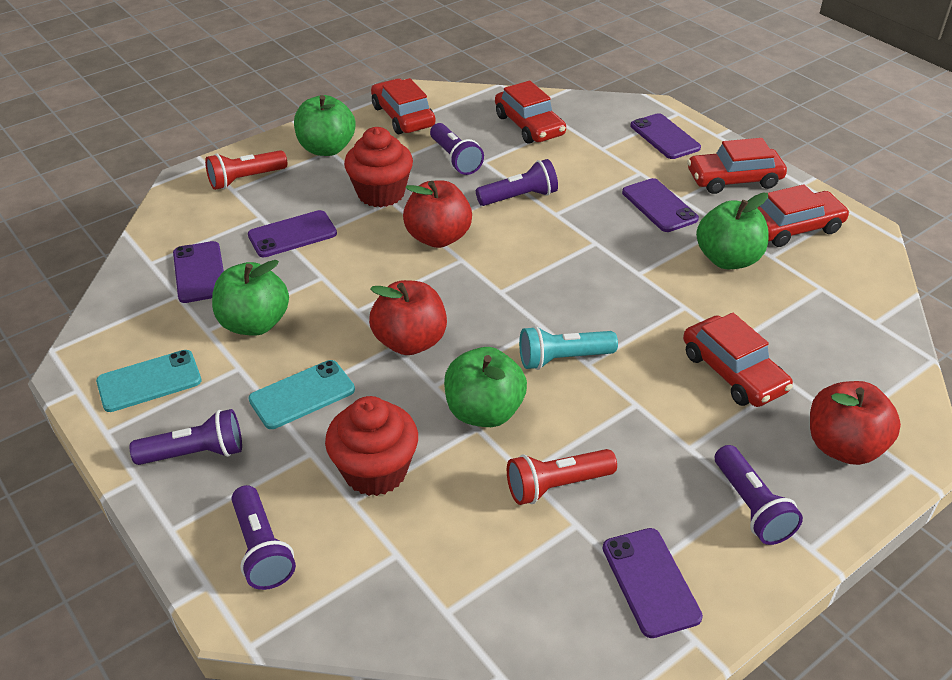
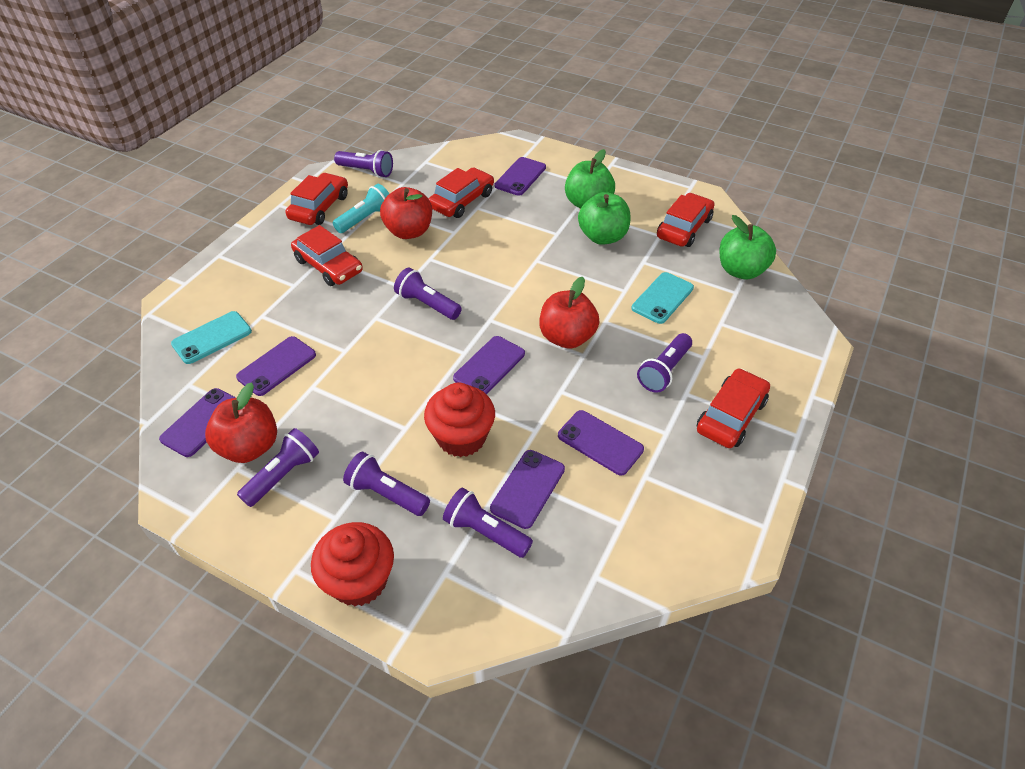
green apple: [212,260,289,336] [294,95,356,156] [444,347,527,427] [696,193,769,269] = 4 -> [565,149,615,209] [578,192,630,245] [720,215,776,279] = 3
purple flashlight: [130,409,242,465] [231,485,296,590] [430,123,484,175] [476,159,558,206] [715,445,803,545] = 5 -> [237,428,319,507] [334,150,393,178] [343,452,430,516] [394,268,462,320] [443,488,533,558] [637,333,692,393] = 6
purple phone: [173,241,224,303] [248,210,337,257] [603,528,703,638] [622,178,699,232] [630,113,701,159] = 5 -> [159,388,236,457] [236,336,316,396] [453,336,525,394] [490,450,565,529] [495,157,546,196] [558,410,644,476] = 6
red flashlight: [205,150,287,190] [507,449,617,505] = 2 -> none = 0

